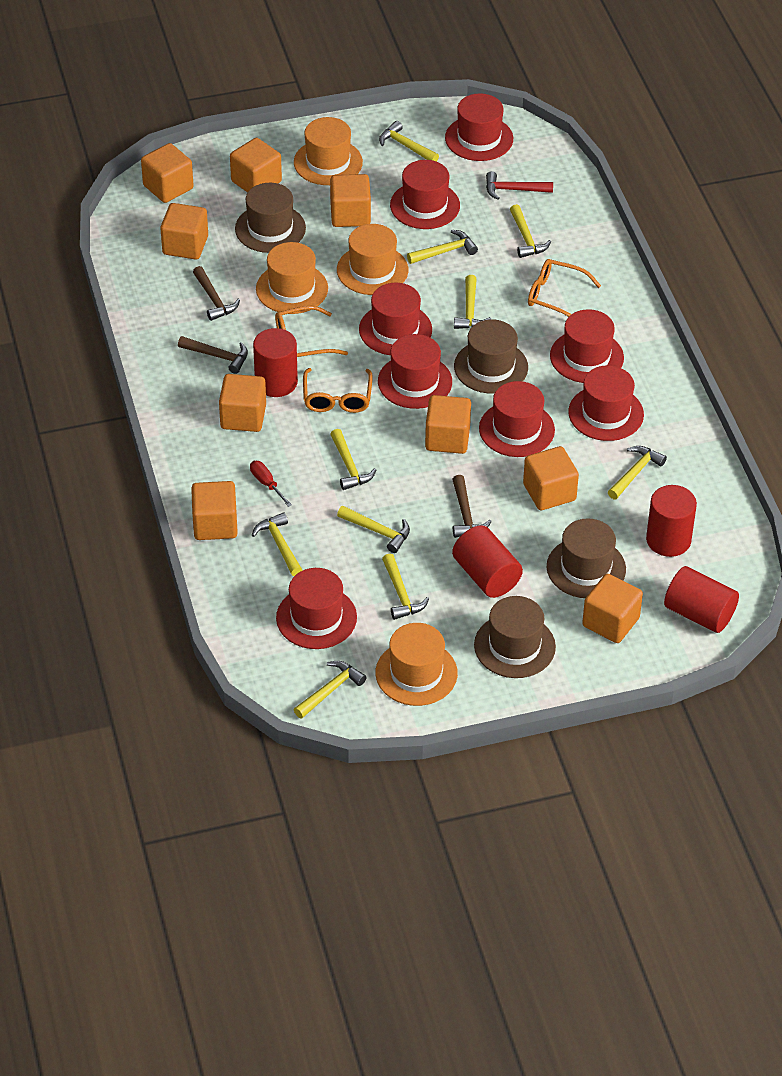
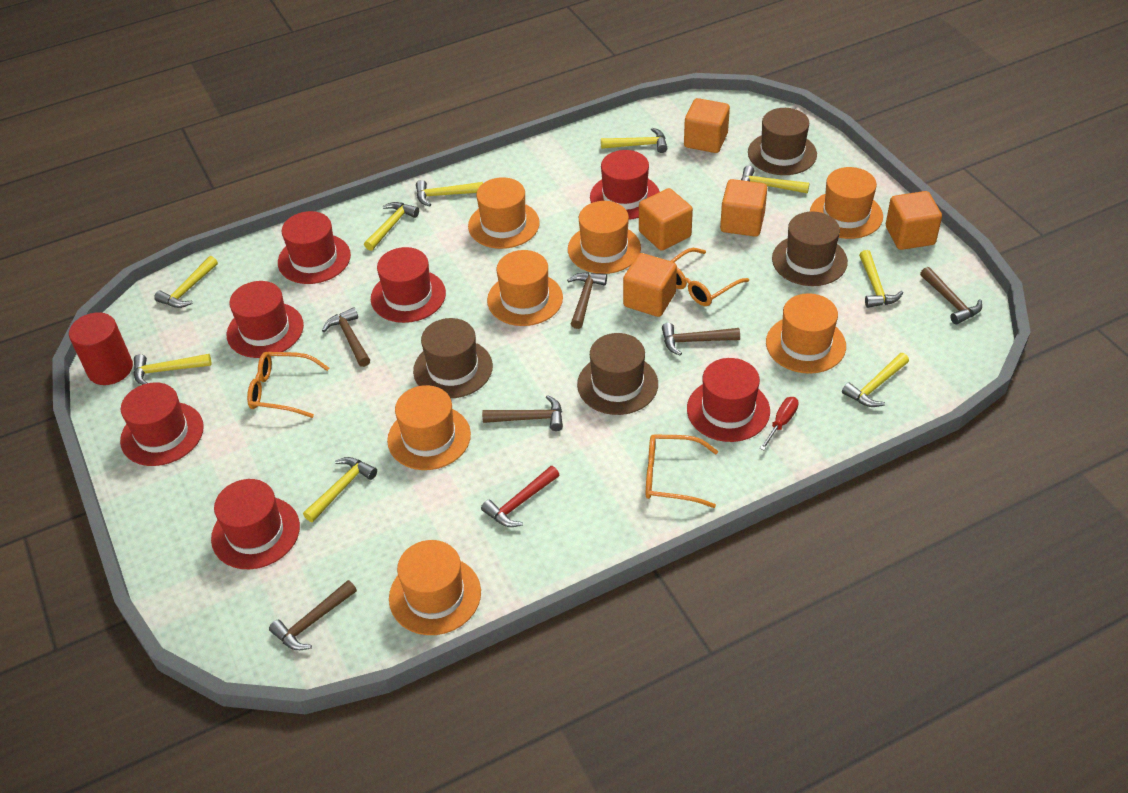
brown hammer: [178,336,248,374] [193,266,240,321] [452,475,492,538] = 3 -> [269,580,357,650] [322,307,370,367] [482,395,563,431] [567,272,607,329] [662,323,740,356] [920,267,982,325] = 6
orange cube: [141,143,194,203] [160,203,208,260] [191,481,238,540] [219,374,266,432] [230,138,282,193] [330,174,371,227] [425,395,471,454] [523,446,579,510] [582,574,643,643] = 9 -> [623,253,677,317] [639,188,693,251] [684,98,730,153] [720,179,767,237] [886,191,942,250] = 5
orange hat: [256,242,328,314] [294,117,363,185] [337,224,408,295] [376,623,458,706] = 4 -> [387,385,471,470] [389,540,481,635] [468,177,540,249] [487,250,563,326] [568,201,641,274] [766,293,846,374] [810,167,883,239] = 7
red cylinder: [253,328,298,397] [452,525,523,598] [646,485,697,557] [664,566,739,633] = 4 -> [69,312,133,385] = 1
red hat: [276,568,357,649] [359,283,432,355] [378,334,452,409] [390,160,460,229] [445,93,513,161] [479,381,555,457] [550,309,624,383] [568,365,644,441] = 8 -> [120,382,204,466] [211,479,300,569] [227,281,304,358] [278,211,351,284] [371,247,446,323] [590,150,660,220] [687,358,770,442] = 7
yellow hammer: [252,512,303,576] [294,661,366,719] [330,429,376,490] [337,506,410,553] [379,121,439,162] [382,554,429,620] [407,230,478,264] [454,275,491,329] [510,204,551,258] [608,446,667,499] = 10 -> [134,354,211,385] [154,256,218,308] [303,457,377,522] [364,202,419,251] [416,180,483,207] [601,128,667,153] [741,165,810,193] [842,353,909,407] [859,250,903,308] = 9

